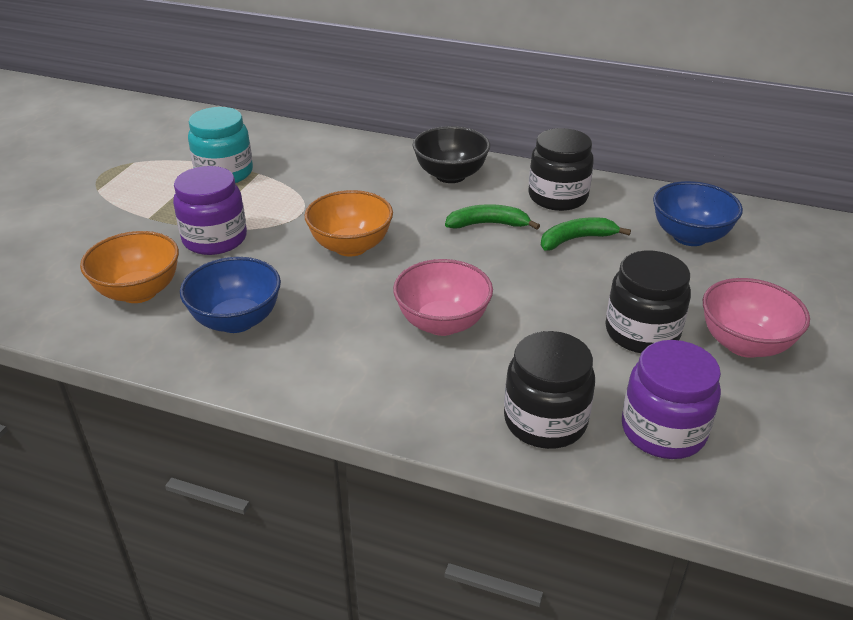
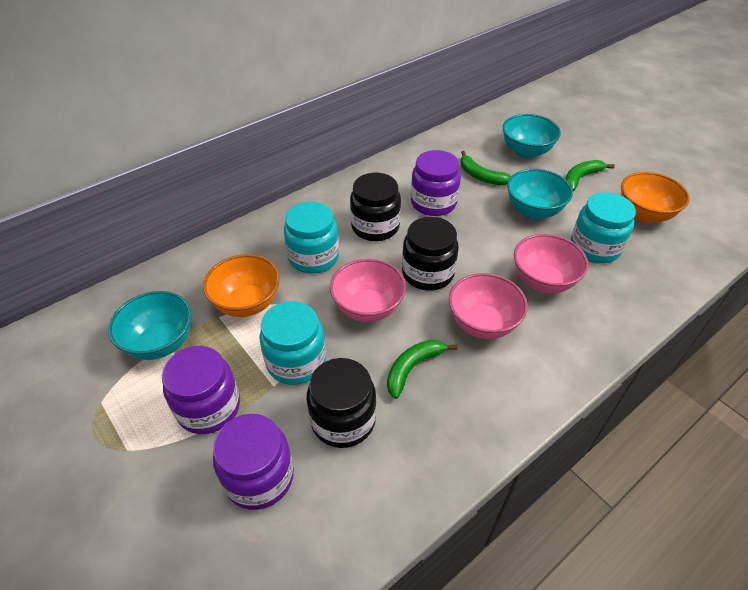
black bowl: [413,126,490,183] = 1 -> none = 0
blue bowl: [180,257,281,333] [653,181,743,246] = 2 -> none = 0
green banana: [445,204,540,229] [541,217,631,251] = 2 -> [387,340,458,399] [460,151,511,185] [566,160,615,191] = 3
pink bowl: [393,259,493,336] [703,278,810,358] = 2 -> [330,259,406,322] [449,273,528,339] [514,234,588,293] = 3
purple jar: [173,166,247,255] [622,340,721,459] = 2 -> [162,346,240,434] [213,414,294,510] [411,150,461,216] = 3
turquoise bowl: none = 0 -> [108,291,192,360] [503,114,561,158] [507,169,573,219] = 3
turquoise jar: [188,107,253,183] = 1 -> [259,301,326,385] [284,201,339,274] [571,192,636,263] = 3

